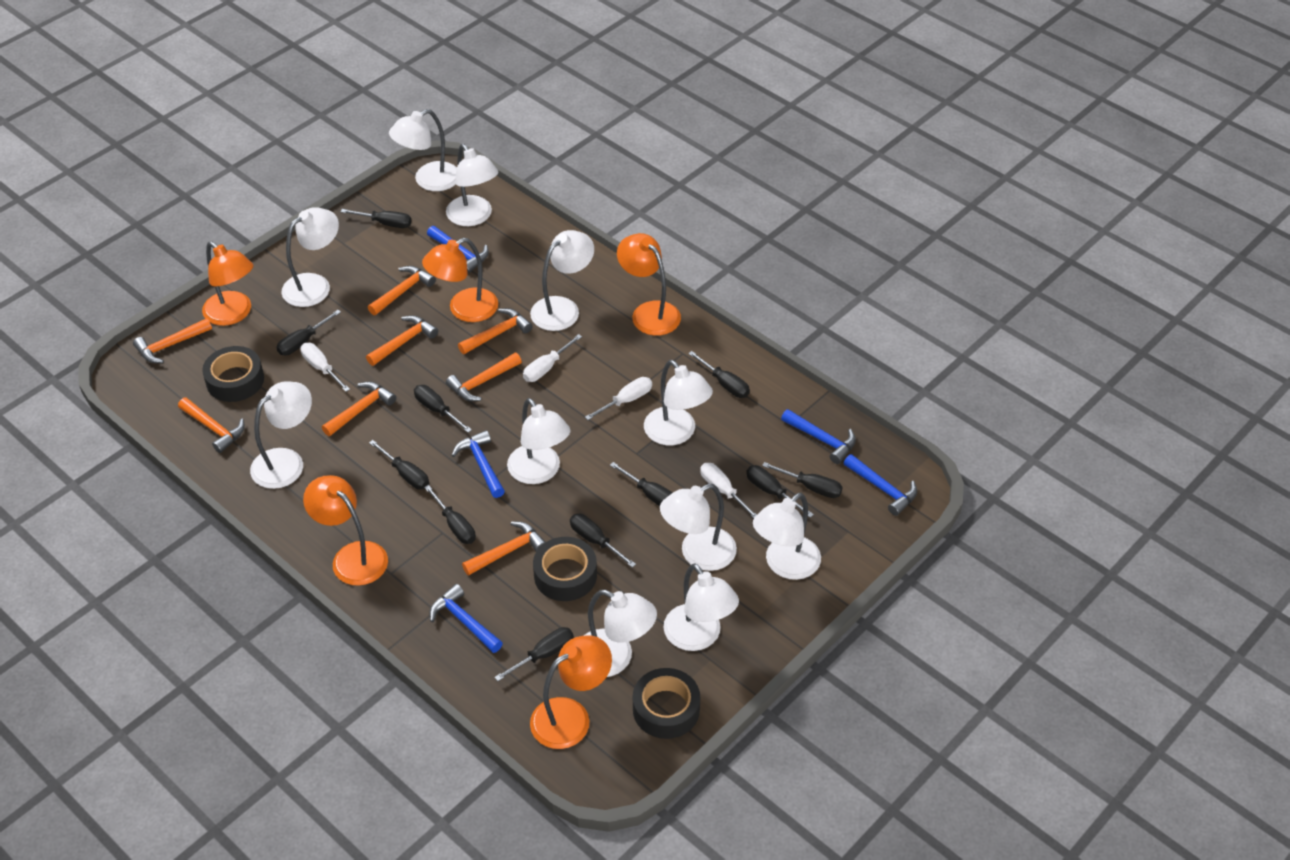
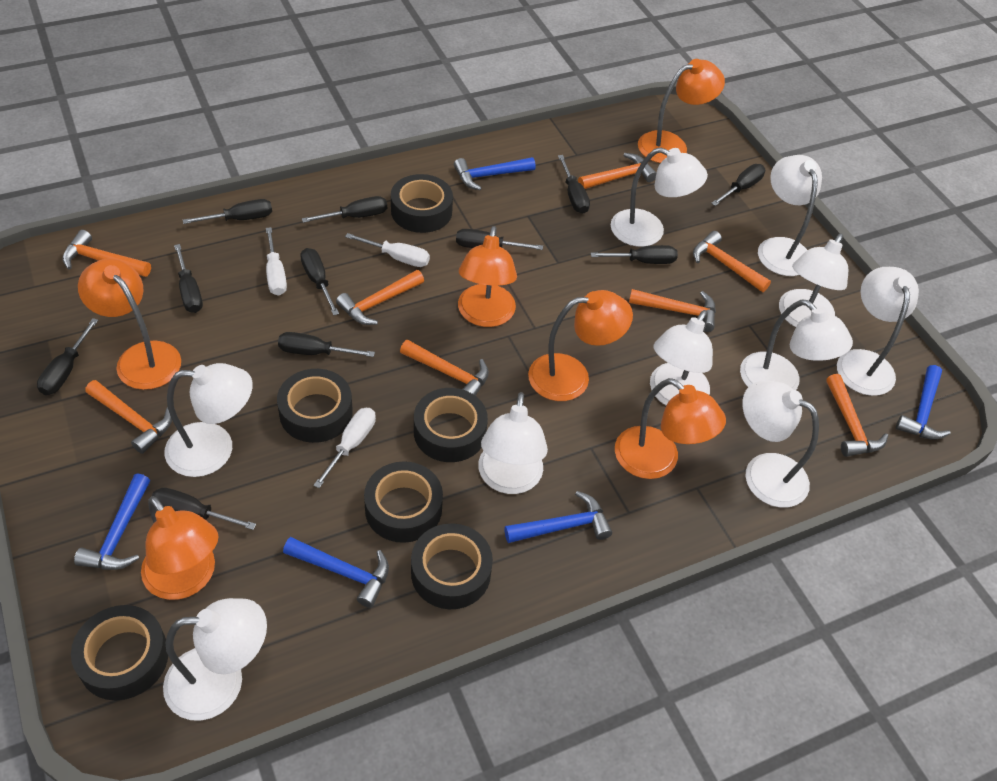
black tape: [202,346,264,402] [533,537,597,601] [633,668,700,739] = 3 -> [71,605,168,701] [277,369,353,443] [364,461,443,543] [391,174,453,233] [411,523,493,609] [414,388,488,462] = 6
orange lamp: [202,241,253,326] [303,475,388,586] [422,238,498,322] [530,635,612,749] [617,233,681,336] = 5 -> [78,259,181,390] [141,496,219,600] [458,226,517,327] [528,290,633,401] [615,378,726,479] [638,59,725,163] = 6
white lamp: [250,381,312,489] [281,207,339,307] [389,109,457,191] [446,144,498,226] [507,398,570,484] [530,230,594,331] [583,590,657,677] [644,360,713,445] [660,484,737,571] [663,563,739,651] [753,492,821,580] = 11 -> [163,598,267,721] [165,363,253,477] [478,392,548,494] [611,147,708,247] [650,310,713,406] [740,299,853,390] [742,381,819,508] [758,155,822,276] [779,233,848,327] [837,267,919,396] = 10
white screwdriver: [300,343,350,392] [523,334,582,382] [585,377,652,420] [700,463,757,518] = 4 -> [266,227,287,296] [313,408,376,488] [345,233,430,267] = 3

